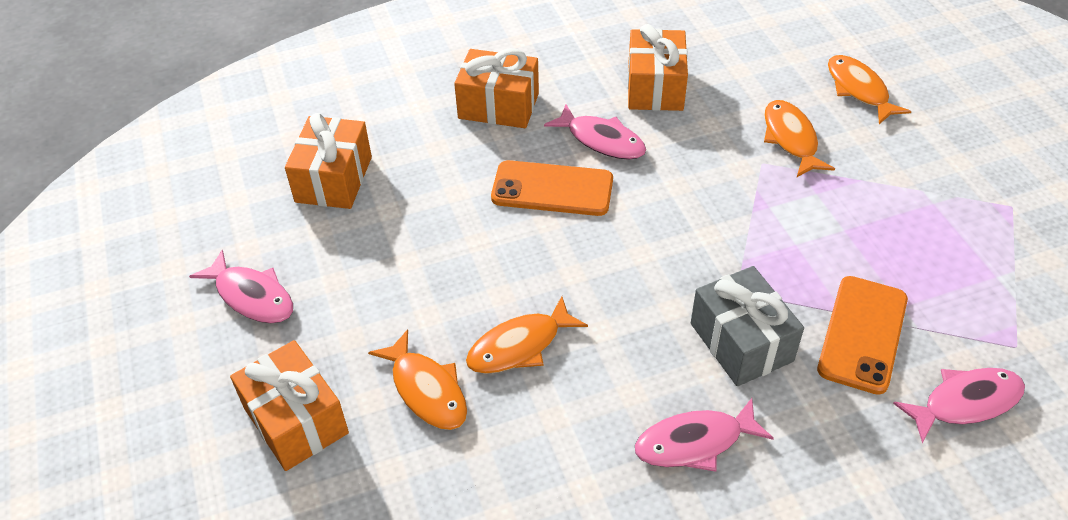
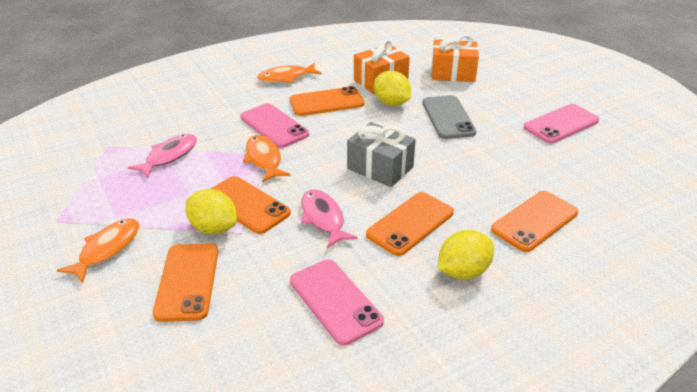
grey phone: none = 0 -> [423,95,476,139] = 1
orange fish: [368,329,467,430] [466,296,588,374] [764,100,835,177] [828,55,912,124] = 4 -> [57,218,139,283] [243,135,290,182] [257,63,322,83] = 3
orange gift: [230,340,349,471] [285,113,372,209] [454,48,539,128] [628,24,688,111] = 4 -> [354,39,410,94] [431,34,479,82] = 2
orange phone: [491,160,613,216] [817,276,908,395] = 2 -> [153,243,218,322] [211,176,291,234] [290,86,364,116] [366,192,454,256] [491,191,578,252] = 5
pink fish: [189,250,293,323] [544,104,646,160] [635,398,774,472] [893,368,1025,443] = 4 -> [128,134,197,178] [301,189,358,248] = 2
pink phone: none = 0 -> [240,103,309,148] [290,259,384,345] [524,104,599,144] = 3
yellow lemon: none = 0 -> [186,189,237,235] [374,71,411,106] [438,230,494,280] = 3

